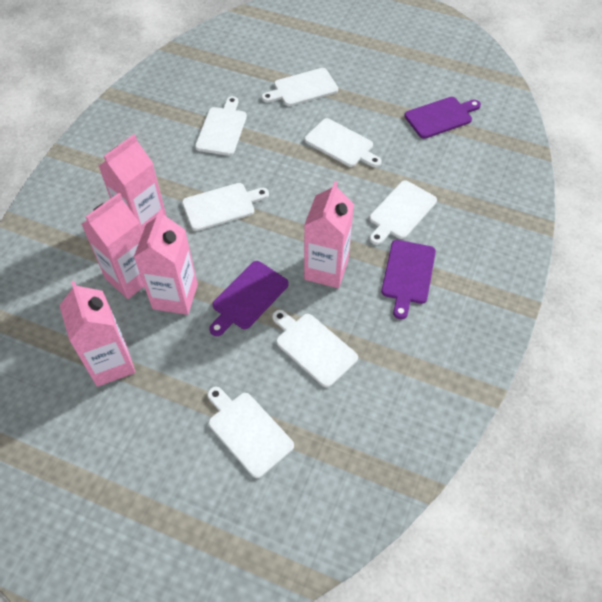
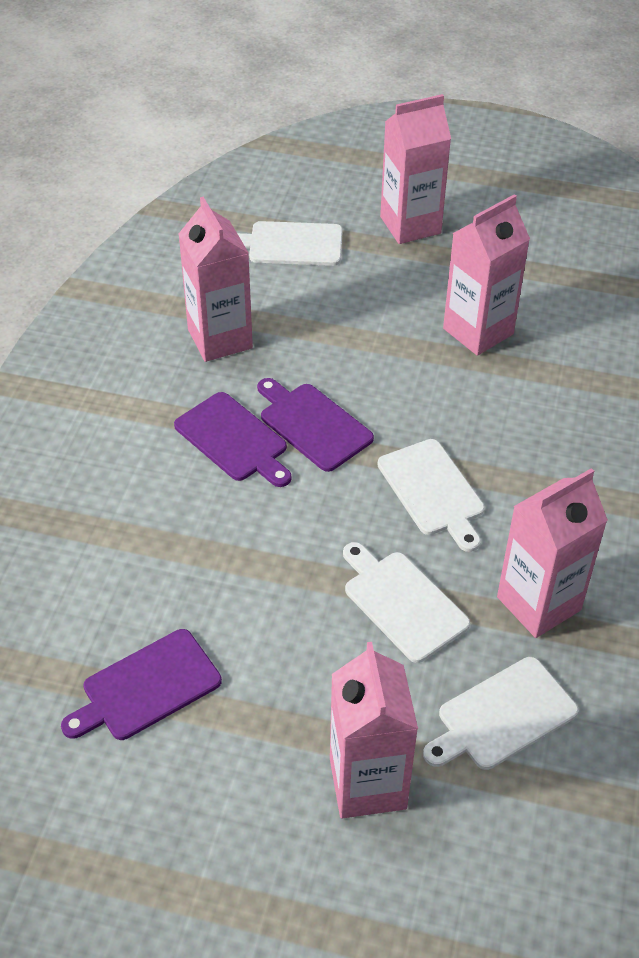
white cutting board: [182,183,269,231] [195,96,247,156] [207,387,294,478] [262,68,338,106] [272,310,358,388] [304,118,382,167] [369,180,437,245] = 7 -> [237,221,343,266] [343,542,470,663] [377,439,485,552] [423,657,579,770] = 4

